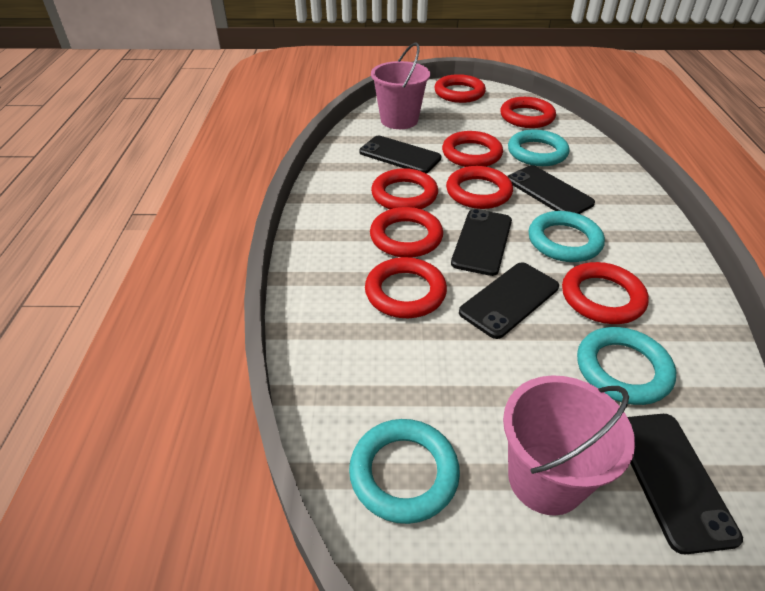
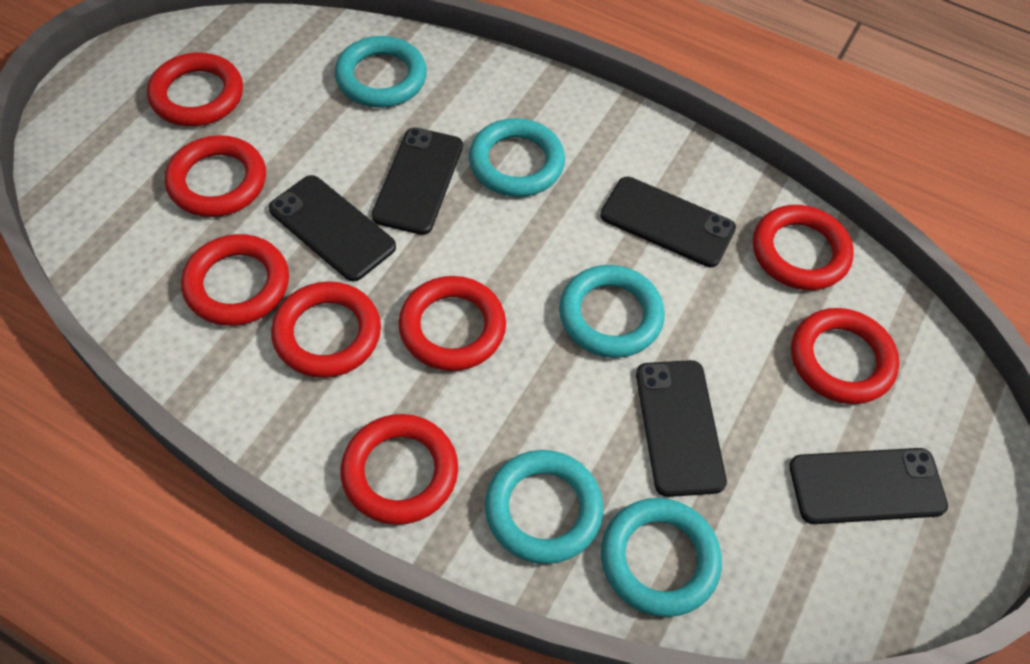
pink bucket: [371,42,430,129] [503,375,635,515] = 2 -> none = 0
turquoise ring: [349,419,460,524] [508,129,569,166] [529,211,605,262] [577,327,676,405] = 4 -> [335,36,427,107] [469,118,565,197] [485,450,603,564] [559,265,665,358] [601,498,722,617] = 5

